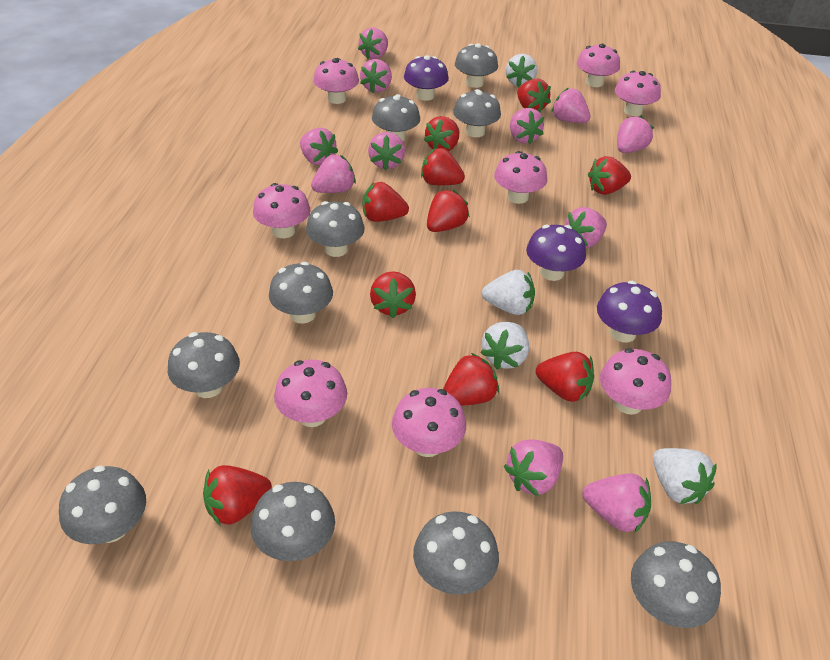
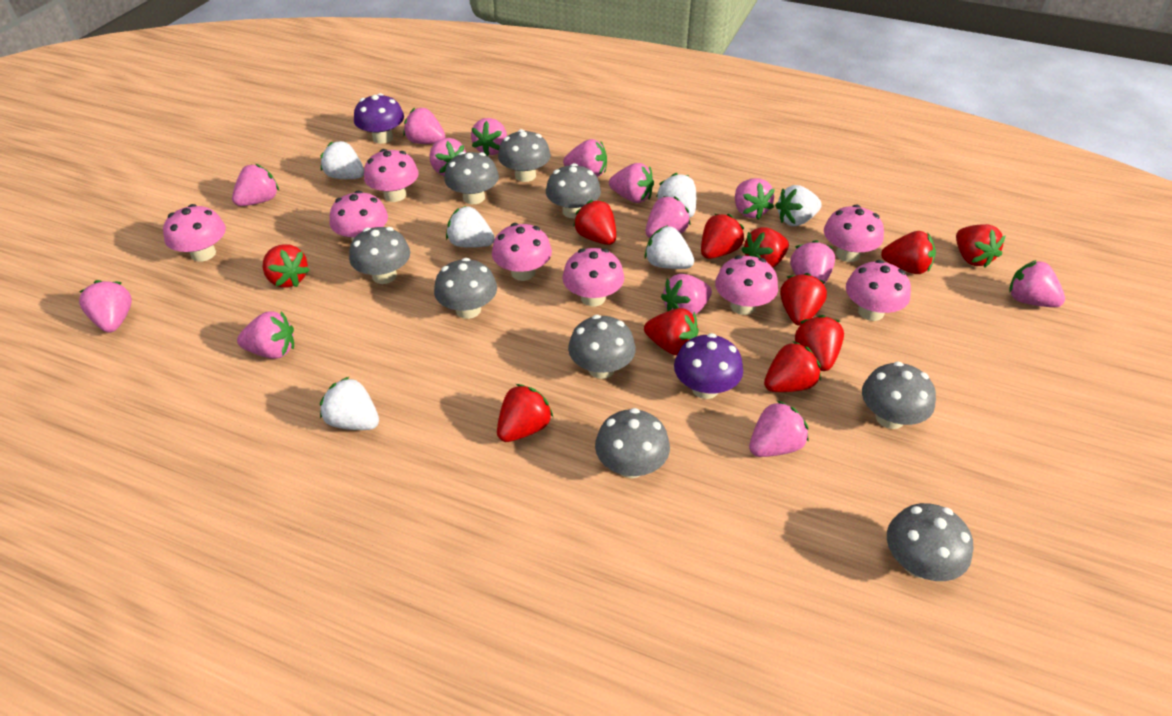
grey mushroom: [59,466,146,544] [168,332,240,398] [251,482,335,561] [269,262,333,324] [306,201,365,257] [372,94,420,141] [413,511,499,595] [453,89,501,137] [455,43,498,88] [631,541,721,628] = 10 -> [349,227,410,284] [434,258,497,319] [444,152,499,204] [498,129,551,182] [546,163,601,218] [568,315,636,379] [595,408,670,478] [862,361,936,429] [887,503,973,581] = 9
pink strawberry: [300,128,338,165] [311,155,356,193] [358,27,388,59] [360,59,392,93] [368,132,405,171] [503,439,563,496] [510,108,544,144] [552,87,590,123] [565,207,607,248] [583,473,651,533] [617,116,654,153] = 11 -> [79,280,132,332] [232,164,279,206] [237,311,294,359] [403,108,445,144] [429,138,466,176] [471,118,507,156] [563,139,607,177] [609,163,654,203] [646,196,691,238] [661,274,712,314] [735,178,775,219] [749,401,809,457] [790,240,835,285] [1009,260,1065,307] = 14
purple mushroom: [404,55,449,101] [526,225,586,281] [597,281,662,342] = 3 -> [354,93,404,144] [674,333,743,399] = 2
red strawberry: [203,465,272,525] [363,182,409,222] [370,271,416,318] [421,148,465,185] [424,116,459,151] [427,190,470,232] [443,353,499,406] [517,79,551,113] [536,352,594,402] [588,156,631,195] = 10 -> [263,244,310,288] [497,384,553,442] [573,200,616,245] [644,308,699,355] [701,214,745,259] [742,227,789,268] [764,341,821,392] [780,273,827,326] [795,315,844,371] [881,231,936,274] [956,224,1005,268] = 11
white strawberry: [480,322,529,369] [482,270,535,315] [506,54,537,87] [653,448,717,504] = 4 -> [320,376,379,430] [321,141,364,179] [446,206,495,248] [645,225,694,269] [656,173,696,218] [775,185,822,226] = 6

